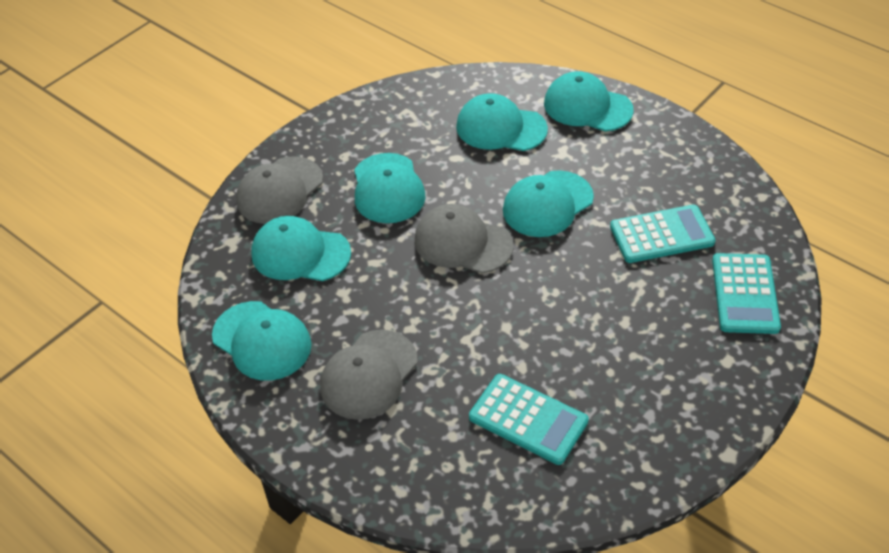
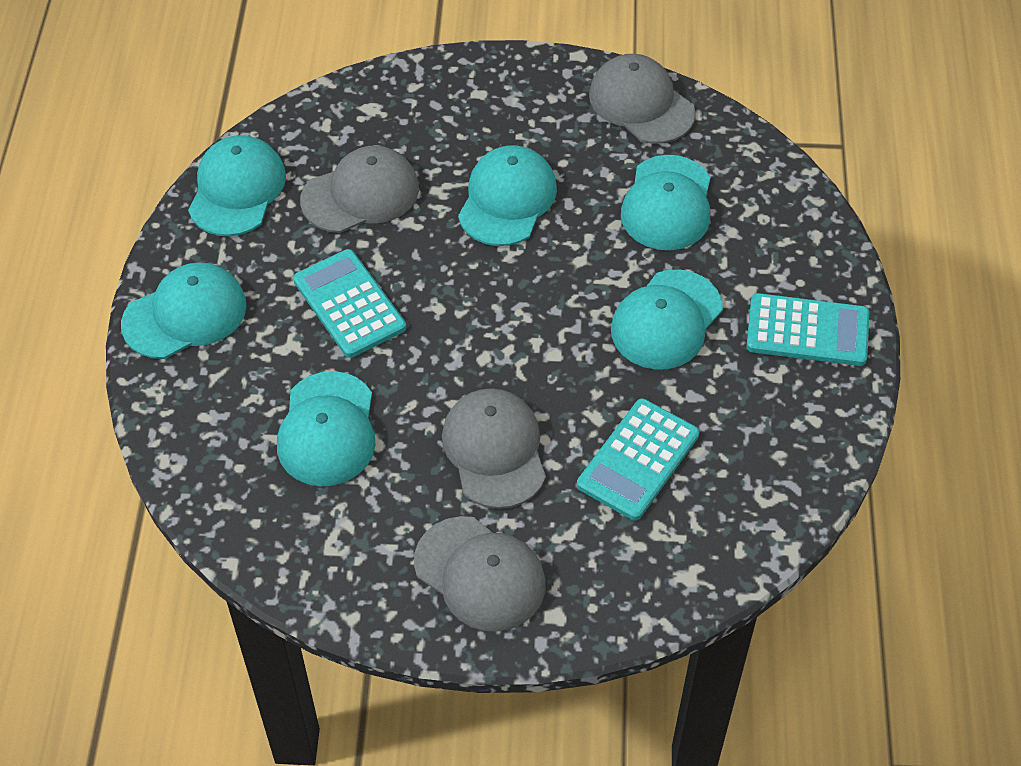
grey cap: [236,156,323,224] [320,330,418,420] [415,204,513,273] = 3 -> [300,145,419,233] [414,516,546,632] [442,388,546,509] [589,54,696,144] = 4

